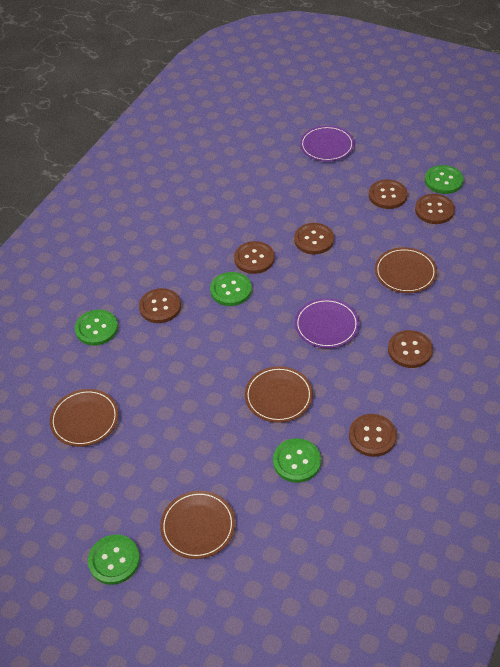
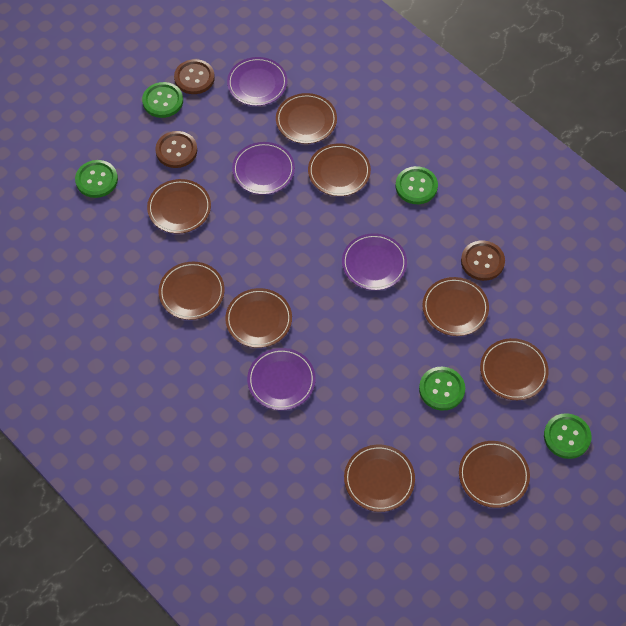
brown button: [139,288,181,323] [234,241,274,274] [294,223,334,254] [349,414,397,457] [369,180,407,209] [388,330,433,368] [415,194,455,224] = 7 -> [155,131,197,168] [174,59,215,94] [461,240,505,281] = 3
brown plate: [50,389,119,447] [160,491,235,559] [245,366,313,423] [375,247,437,293] = 4 -> [147,179,211,234] [159,262,225,320] [225,288,292,348] [276,93,337,144] [308,143,371,196] [344,445,415,512] [422,277,489,336] [459,441,530,508] [480,338,549,400] = 9
purple plate: [295,298,359,348] [300,126,354,161] = 2 -> [227,57,287,106] [232,142,295,195] [247,348,316,410] [342,233,407,290] = 4

